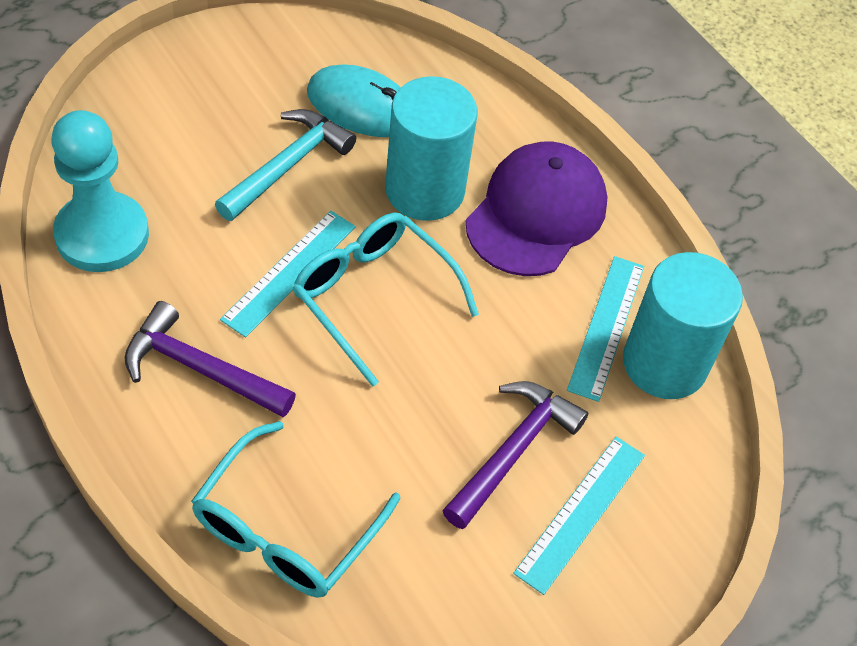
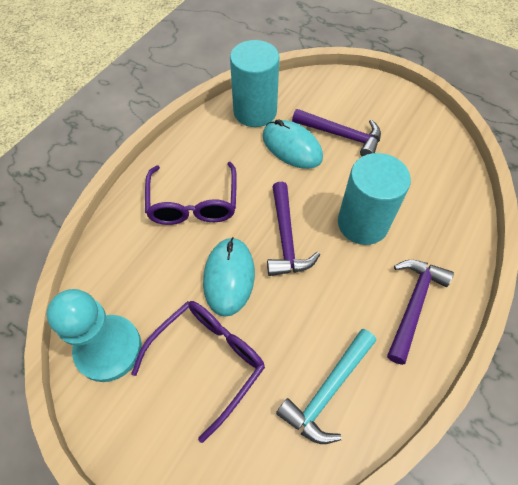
purple cap: [466,142,607,276] = 1 -> none = 0
purple glasses: none = 0 -> [131,301,265,443] [145,162,237,225] = 2
purple hammer: [125,301,296,417] [442,381,588,529] = 2 -> [267,182,320,276] [292,109,381,156] [387,260,454,365] = 3
turquoise glasses: [191,421,401,598] [293,213,479,387] = 2 -> none = 0
turquoise mouse: [307,64,401,137] = 1 -> [203,237,255,317] [263,119,323,169] = 2
turquoise ruler: [220,211,355,338] [513,437,645,595] [567,256,644,402] = 3 -> none = 0

